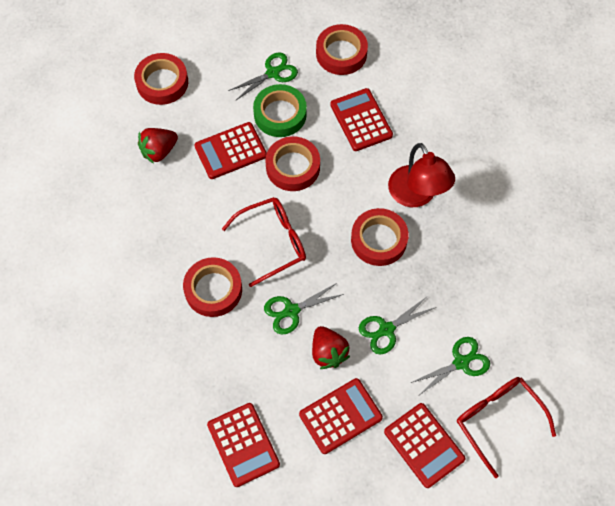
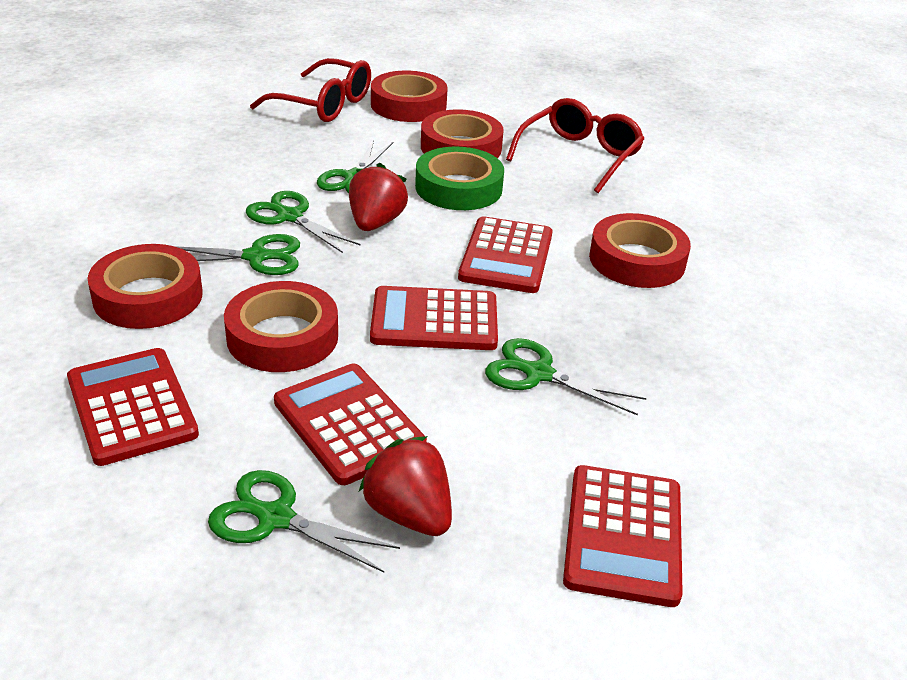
green scissors: [228,52,298,101] [264,282,344,335] [359,296,436,355] [411,337,490,396] = 4 -> [178,234,300,275] [208,470,400,573] [246,191,361,253] [317,140,393,194] [485,338,646,416] = 5
red lamp: [388,143,455,207] = 1 -> none = 0

